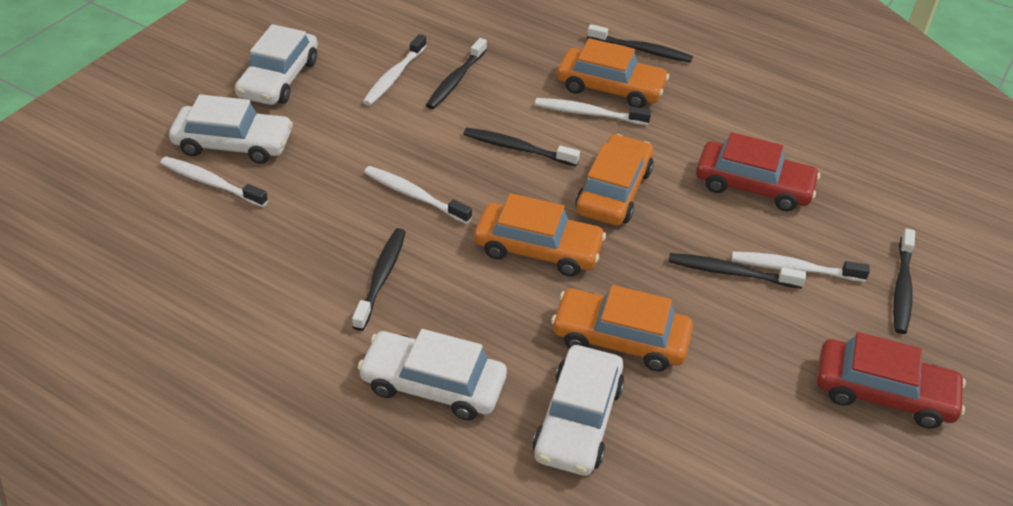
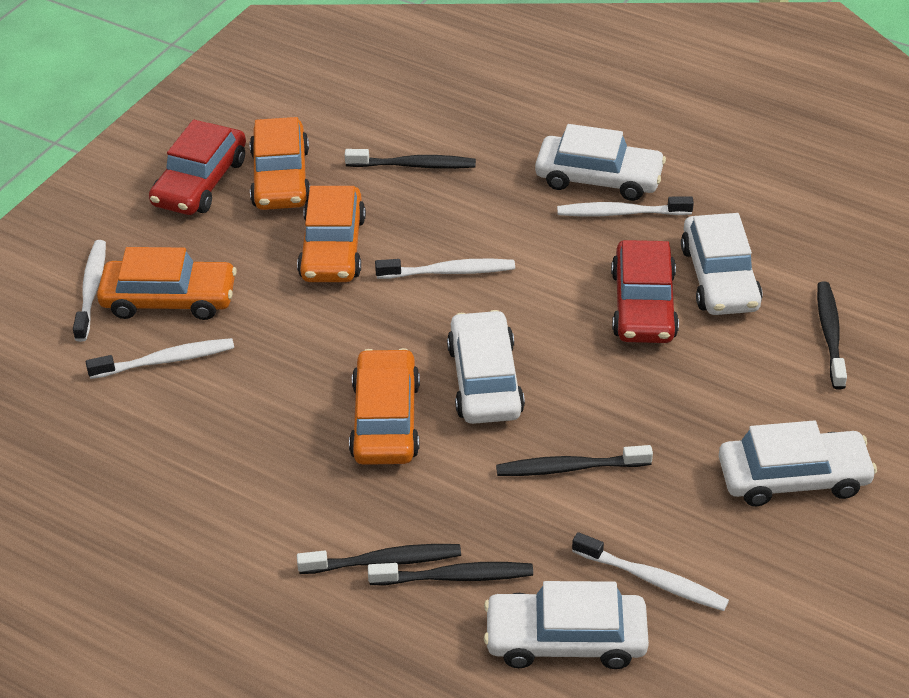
black toothbrush: [352,228,406,331] [426,38,487,109] [463,128,580,166] [587,24,693,63] [668,253,806,289] [893,228,915,334] = 6 -> [297,544,461,574] [345,149,476,169] [368,562,533,585] [496,445,653,476] [817,282,847,389] = 5
white car: [169,94,293,164] [235,24,318,105] [357,329,507,420] [533,345,624,476] = 4 -> [447,310,525,424] [484,581,649,669] [535,124,666,201] [681,213,763,315] [719,420,877,506] = 5

